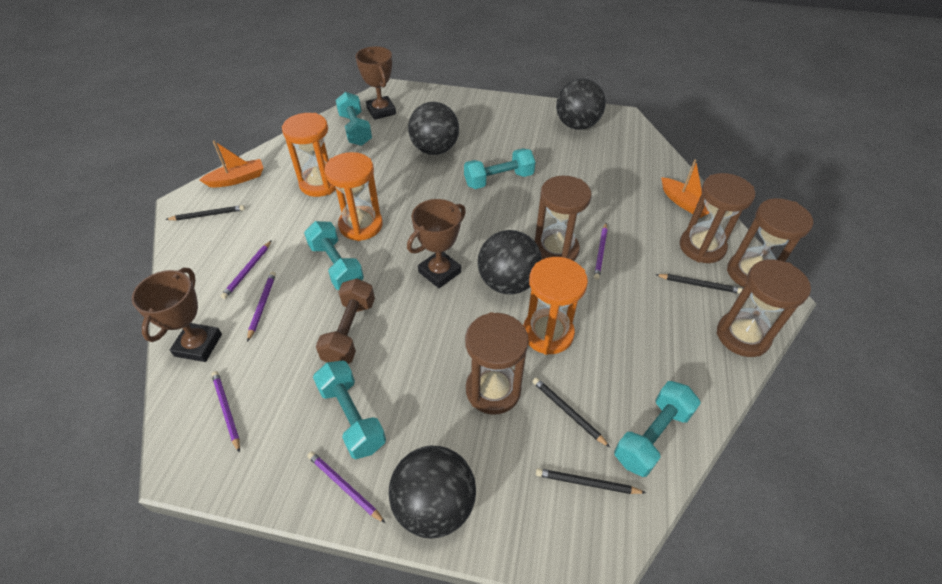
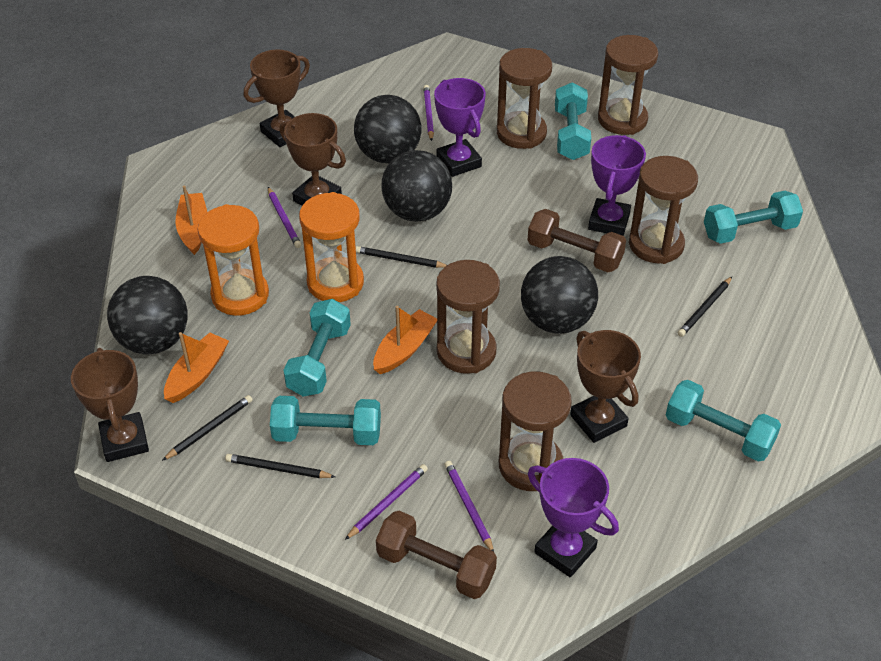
brown dumbbell: [316,278,375,364] = 1 -> [376,511,497,599] [528,209,626,272] = 2
brown trophy: [132,268,222,362] [355,46,396,120] [407,199,466,288] = 3 -> [71,348,149,462] [244,49,310,147] [280,113,346,205] [570,330,641,443] = 4
orange boat: [200,140,263,187] [661,159,710,218] = 2 -> [164,332,229,403] [175,186,207,255] [373,306,437,374] = 3
orange hourglass: [282,113,336,197] [325,152,383,241] [523,257,588,355] = 3 -> [198,204,269,316] [299,192,364,302] = 2
purple pencil: [211,371,240,453] [221,240,272,299] [247,272,276,342] [307,451,385,523] [594,223,608,280] = 5 -> [268,187,301,248] [345,464,428,540] [423,85,434,141] [445,461,494,551] = 4
purple trophy: none = 0 -> [434,78,486,177] [528,458,619,577] [588,135,646,236] = 3

